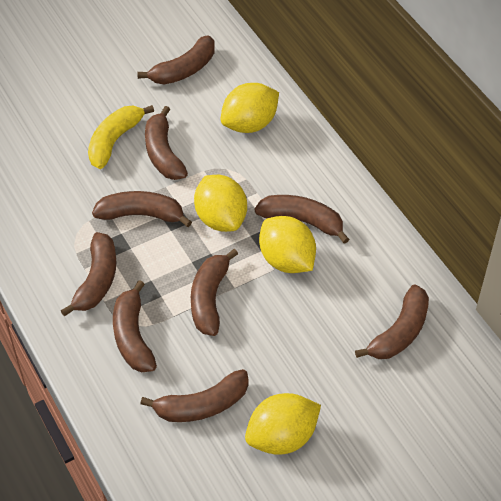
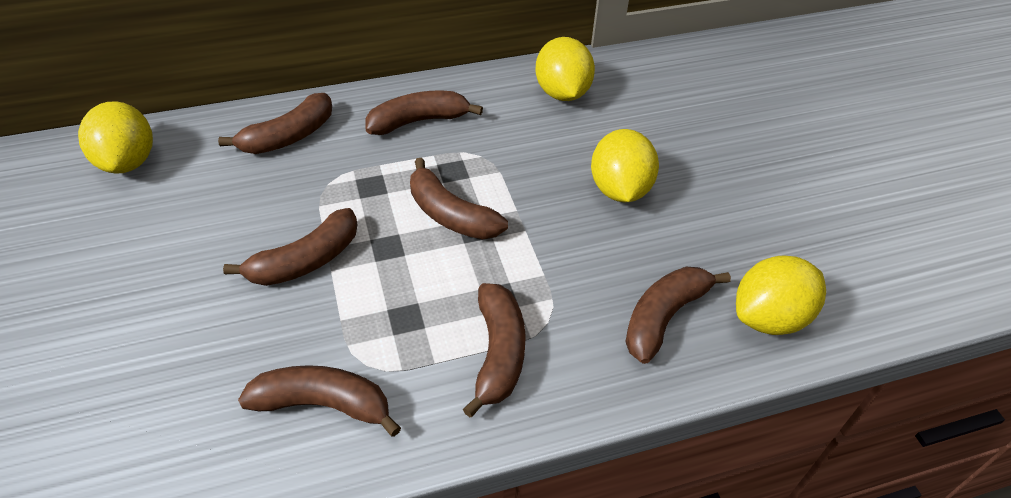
brown banana: [61,232,116,317] [92,191,192,227] [113,280,157,372] [137,35,215,84] [140,369,249,422] [145,106,188,180] [191,249,238,336] [254,195,349,244] [355,284,429,359] = 9 -> [218,93,332,154] [223,208,358,286] [238,365,401,437] [366,91,483,135] [410,158,508,239] [463,283,526,417] [625,267,731,364] = 7
yellow banana: [88,105,154,169] = 1 -> none = 0

